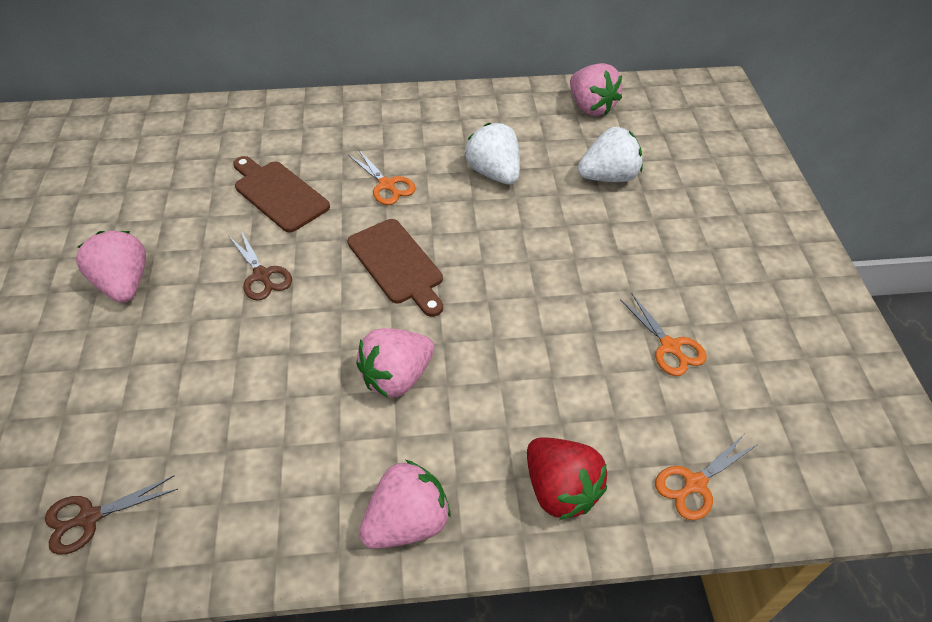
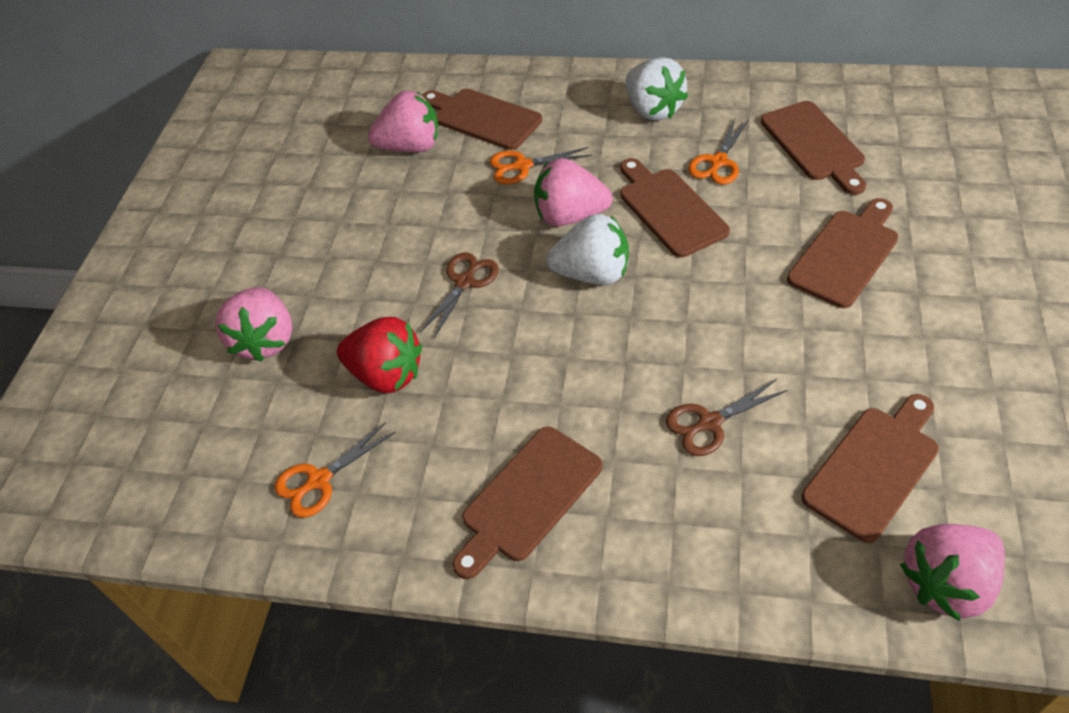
brown cutting board: [233,156,330,233] [348,219,443,317] = 2 -> [423,89,542,150] [452,427,603,579] [620,158,730,258] [761,101,866,195] [787,198,898,308] [802,394,939,543] = 6

